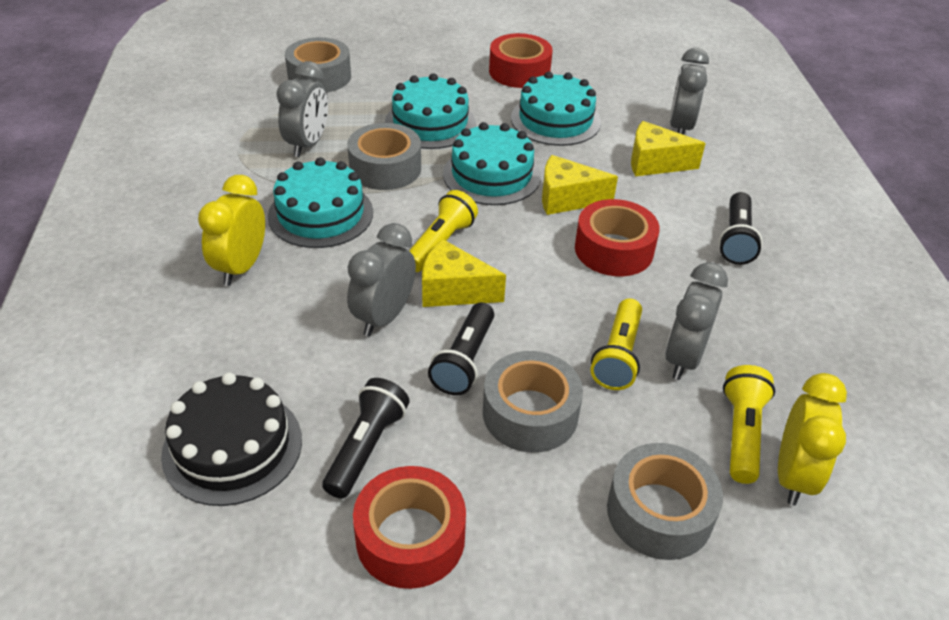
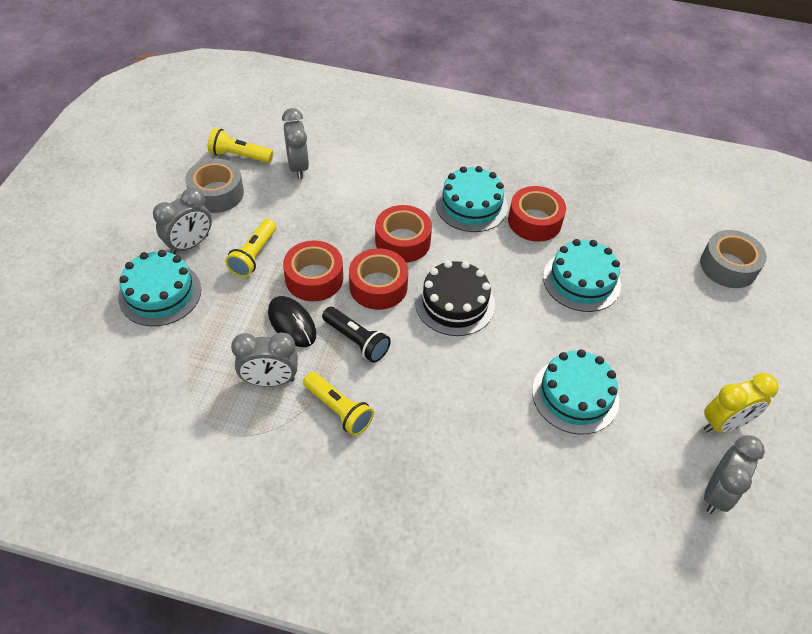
black flashlight: [322,378,410,499] [428,302,494,395] [718,192,763,265] = 3 -> [322,307,391,363] = 1
black mouse: none = 0 -> [268,296,316,347] = 1
grey tape: [285,37,351,93] [347,123,421,190] [483,351,583,453] [607,443,723,560] = 4 -> [185,158,244,213] [700,230,767,288] = 2
red tape: [353,466,466,589] [489,33,553,88] [575,199,660,276] = 3 -> [283,240,343,301] [349,248,408,310] [375,205,432,262] [508,186,566,242] = 4
yellow cheese: [422,239,506,307] [542,155,618,215] [631,121,706,176] = 3 -> none = 0
yellow clock: [198,175,265,286] [778,373,847,506] = 2 -> [704,373,779,433] = 1

